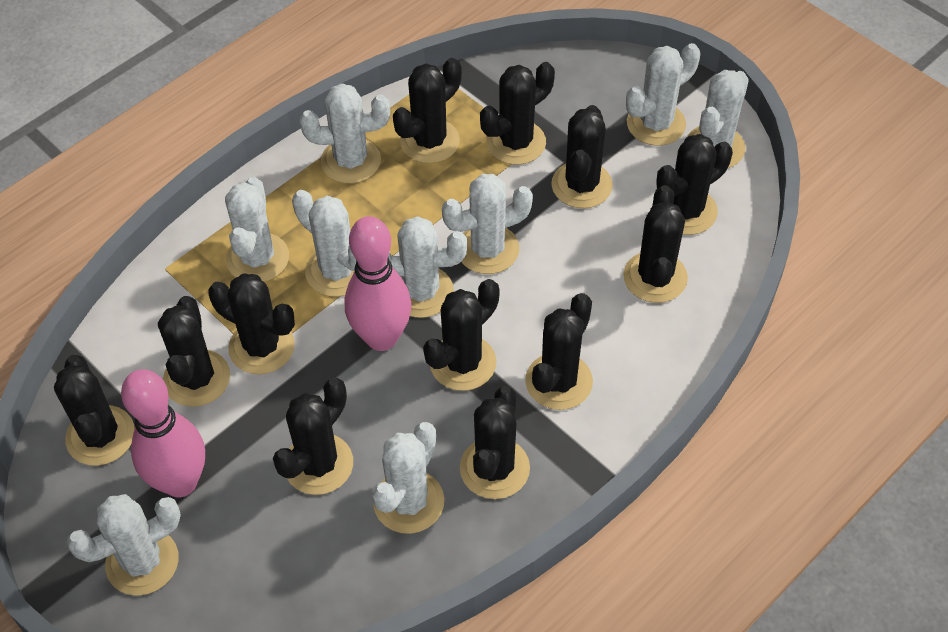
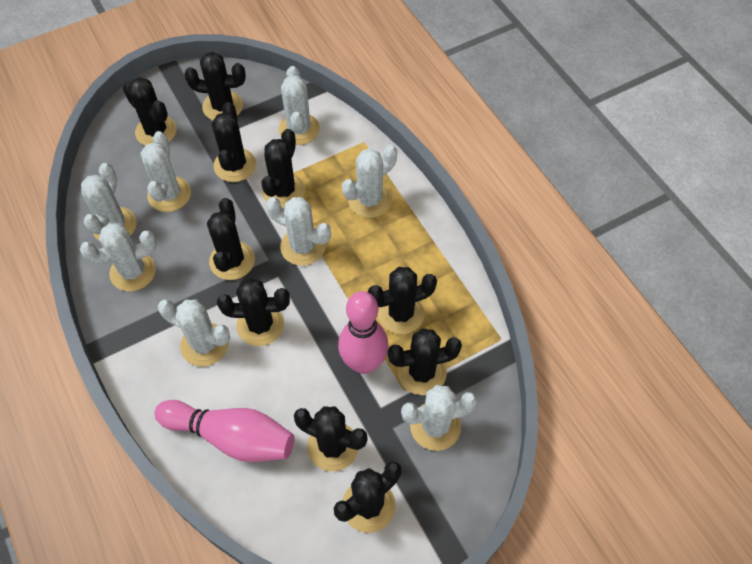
black cactus: [54,355,135,466] [158,296,230,407] [208,273,295,374] [273,378,353,495] [393,58,462,163] [423,279,500,391] [460,386,530,499] [480,62,555,165] [525,293,593,410] [551,105,613,208] [623,185,688,303] [657,134,733,235] = 12 -> [123,77,177,146] [184,52,246,120] [207,198,255,280] [212,102,256,182] [217,278,290,346] [261,129,305,208] [294,406,368,471] [334,461,401,533] [368,267,437,334] [388,328,462,395] = 10
white cactus: [67,494,181,596] [225,177,289,282] [292,190,356,297] [300,84,390,184] [372,422,444,534] [388,216,467,318] [442,174,533,274] [626,43,700,146] [687,70,749,168] = 9 -> [80,223,157,291] [81,163,137,241] [141,131,191,212] [158,299,230,366] [266,197,331,266] [278,66,320,145] [342,145,397,218] [401,385,477,451] = 8

